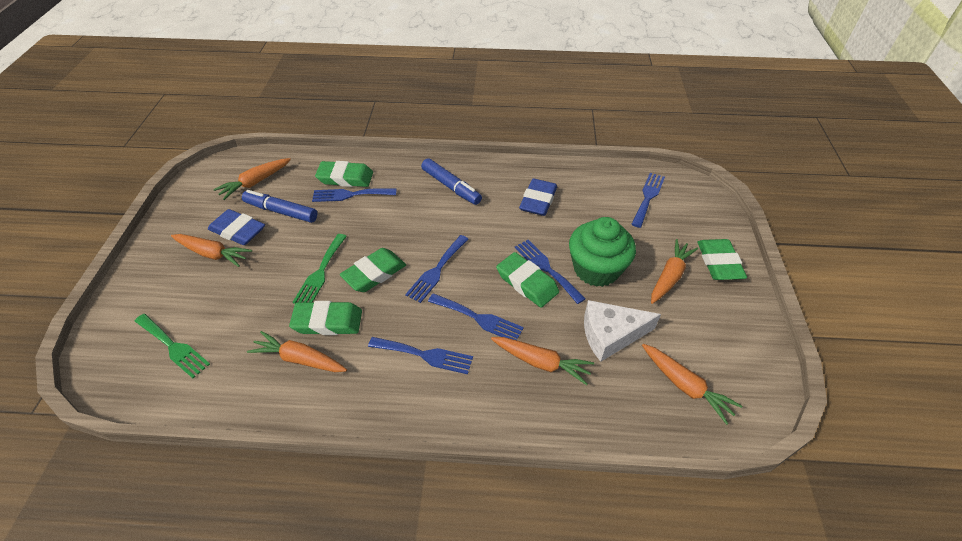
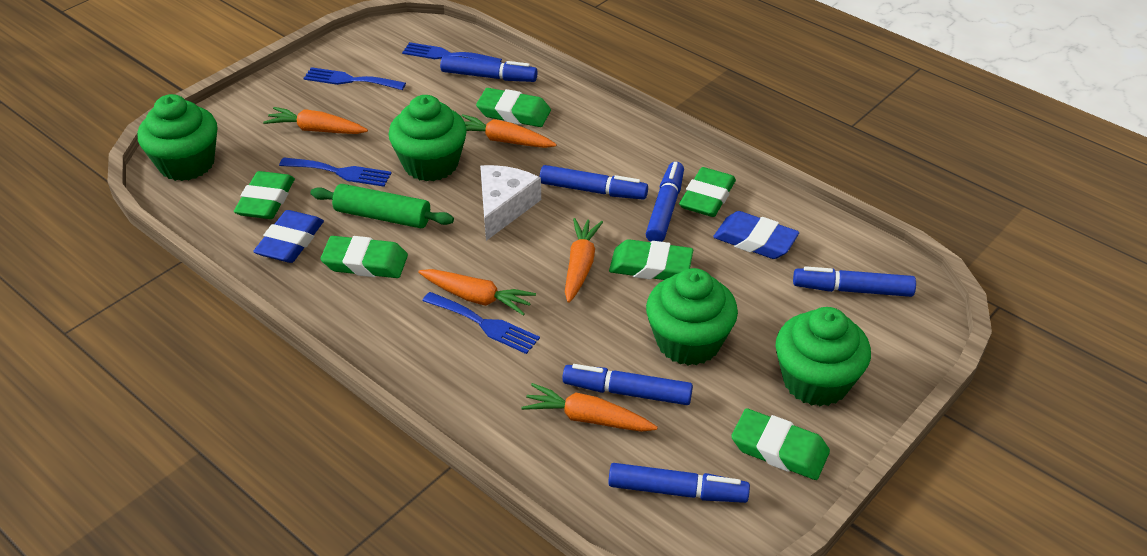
blue fork: [312,188,396,202] [368,337,473,374] [405,235,468,303] [428,293,524,340] [515,240,586,304] [631,173,665,228] = 6 -> [279,158,392,187] [303,67,406,90] [402,42,502,62] [422,292,540,354] = 4
blue marker: [242,190,317,223] [421,158,482,205] = 2 -> [440,55,538,82] [539,165,648,200] [562,364,693,405] [608,463,750,503] [646,162,684,242] [793,266,916,297] = 6
green cupcake: [569,217,636,287] = 1 -> [137,94,218,181] [388,95,467,181] [646,268,738,366] [776,307,871,406] = 4
green eraser: [289,301,362,335] [315,161,373,187] [340,248,406,292] [496,252,559,308] [698,239,747,280] = 5 -> [234,171,295,219] [320,236,408,278] [476,88,551,127] [609,239,693,280] [679,167,736,217] [731,408,830,480] = 6
green fork: [135,314,210,378] [293,234,347,304] = 2 -> none = 0
green rolling pin: none = 0 -> [310,184,454,228] = 1
orange carrot: [171,234,252,267] [214,158,291,200] [247,331,347,372] [491,337,594,385] [642,344,742,425] [651,239,698,304] = 6 -> [263,107,368,134] [418,269,536,316] [462,114,557,148] [521,383,658,432] [565,218,603,303] = 5

